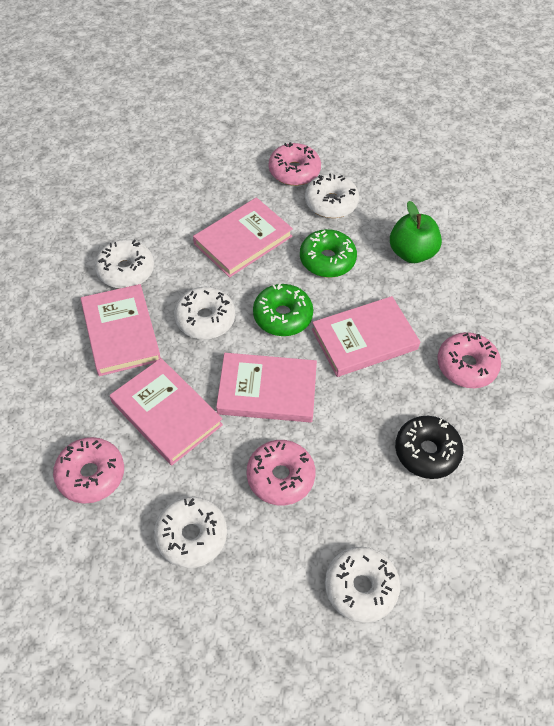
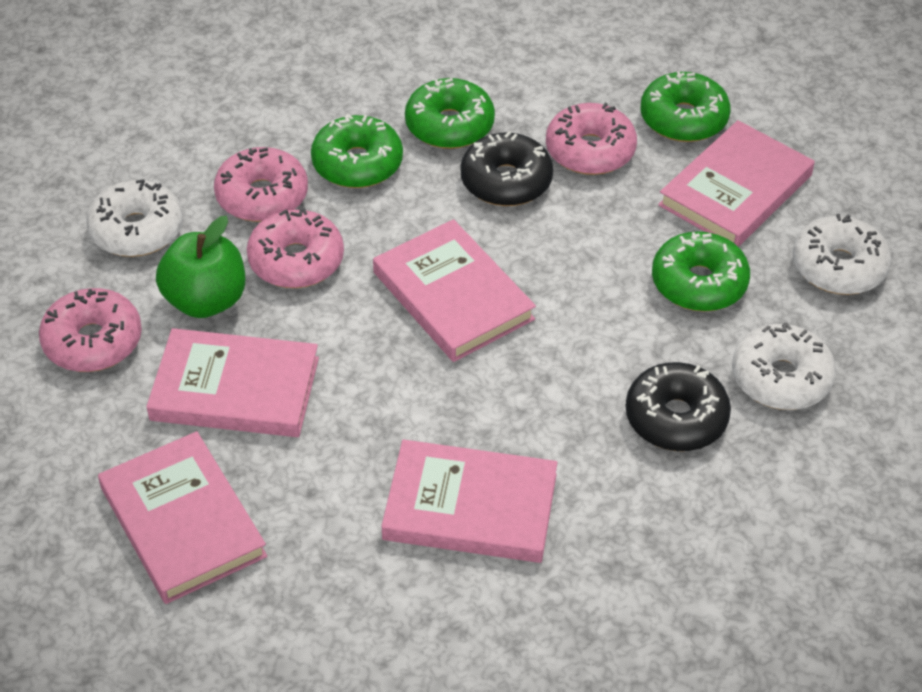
black donut: [395,416,463,479] = 1 -> [460,131,553,206] [626,362,731,451] = 2
green donut: [253,283,313,336] [300,229,357,278] = 2 -> [311,114,403,188] [405,78,495,149] [640,72,731,142] [652,231,750,312] = 4
white donut: [95,239,154,288] [154,497,227,568] [174,287,235,340] [305,174,359,218] [325,547,400,623] = 5 -> [86,179,183,257] [732,322,836,410] [793,214,891,295] = 3

